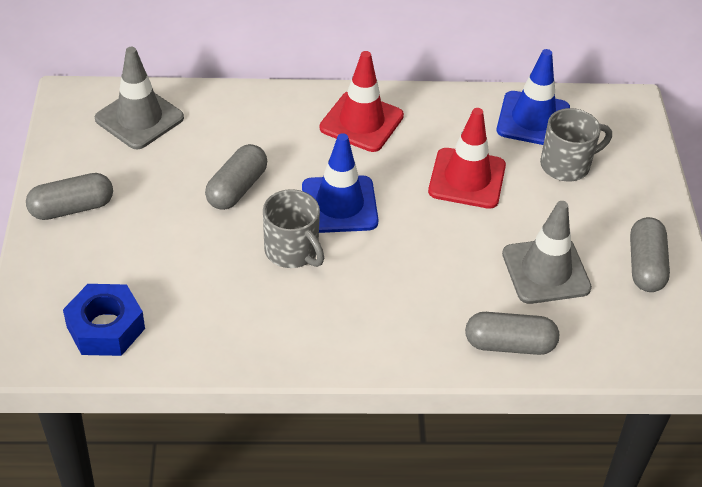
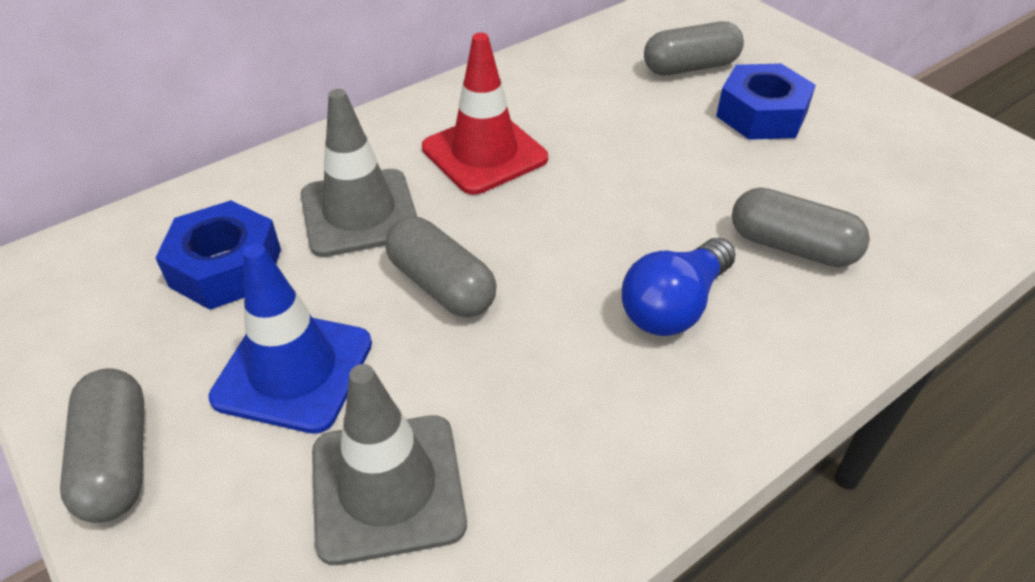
blue light bulb: none = 0 -> [622,238,736,336] = 1
blue nut: [63,284,145,356] = 1 -> [155,200,281,310] [716,63,816,140] = 2
blue traffic cone: [302,133,379,233] [497,49,570,145] = 2 -> [208,244,372,434] = 1
grey mug: [263,189,324,268] [540,108,612,181] = 2 -> none = 0
red traffic cone: [320,51,404,152] [428,108,506,209] = 2 -> [422,33,548,195] = 1

